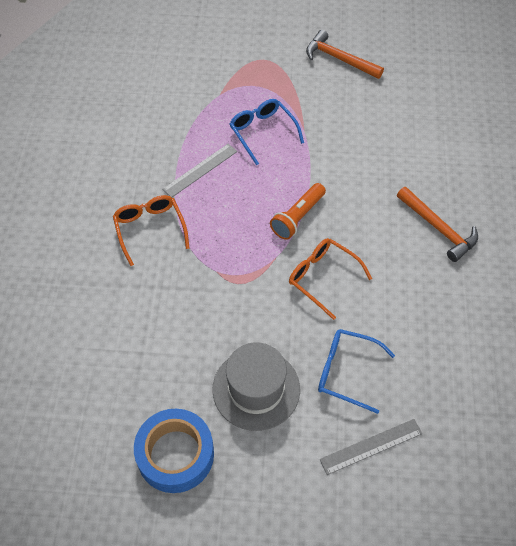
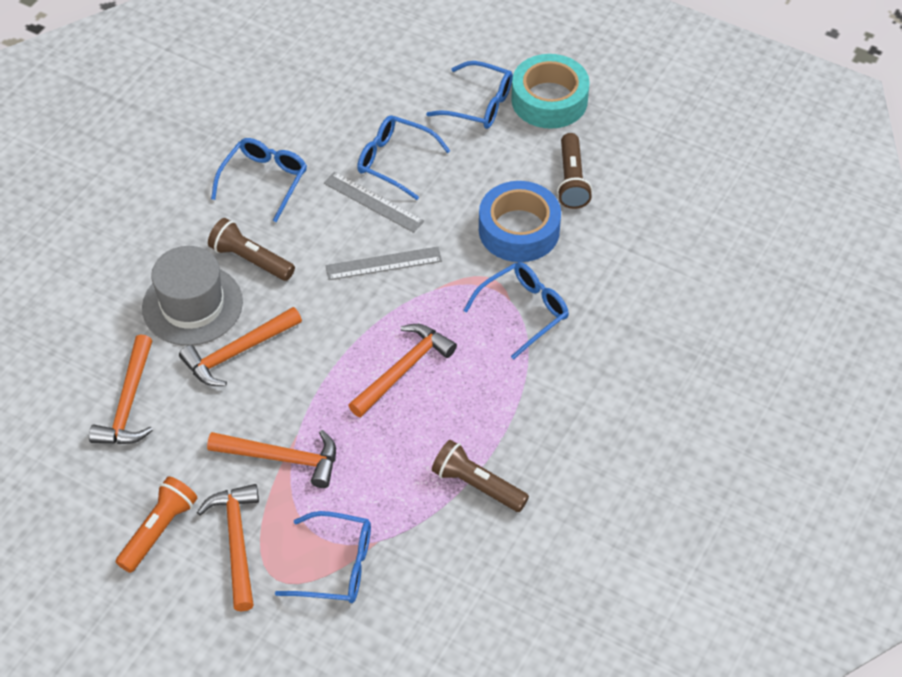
blue glasses: [230,99,304,165] [318,329,395,414] = 2 -> [211,138,307,222] [275,511,371,603] [357,115,450,200] [426,61,513,129] [463,262,569,359] = 5
brown flashlight: none = 0 -> [208,218,295,281] [432,440,529,512] [557,133,592,209] = 3
orange glasses: [113,195,190,266] [289,238,372,320] = 2 -> none = 0
orange hammer: [306,30,384,79] [397,187,478,262] = 2 -> [89,335,153,444] [179,307,302,386] [197,484,259,611] [207,430,336,488] [348,324,457,417] = 5
turquoise tape: none = 0 -> [511,54,590,129] = 1

